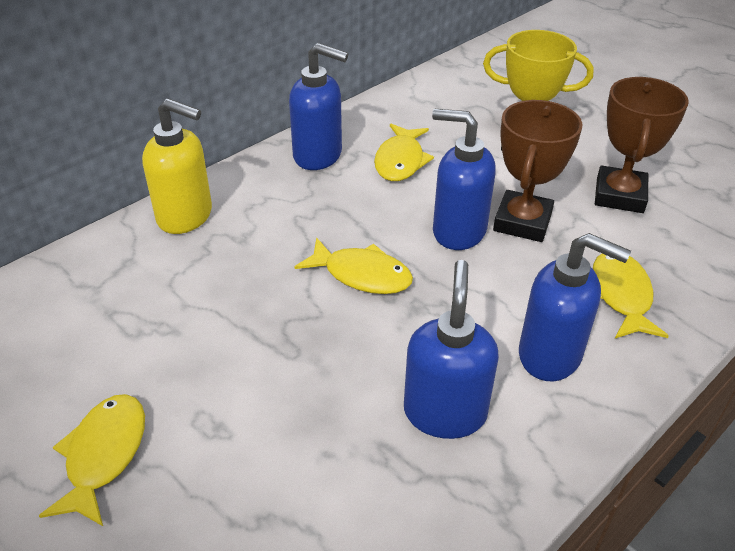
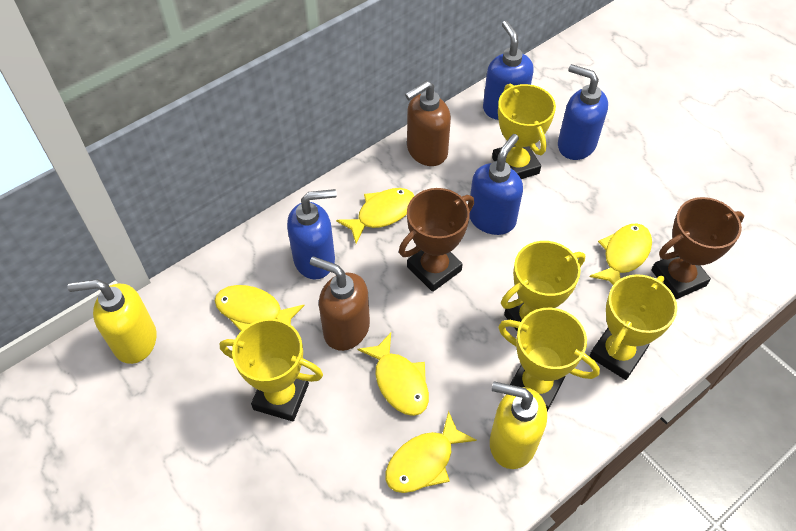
brown soap dispenser: none = 0 -> [310,257,370,351] [405,81,451,166] = 2
yellow fish: [39,394,145,526] [295,237,413,294] [374,124,434,181] [593,254,669,338] = 4 -> [215,285,305,331] [336,188,414,244] [358,333,429,416] [385,411,477,493] [589,223,652,285] = 5
yellow soap dispenser: [142,98,212,234] = 1 -> [68,279,157,364] [490,381,547,469] = 2
yellow trophy: [483,30,594,150] = 1 -> [220,319,323,422] [492,83,556,179] [498,308,600,412] [501,241,585,332] [589,274,677,380] = 5

